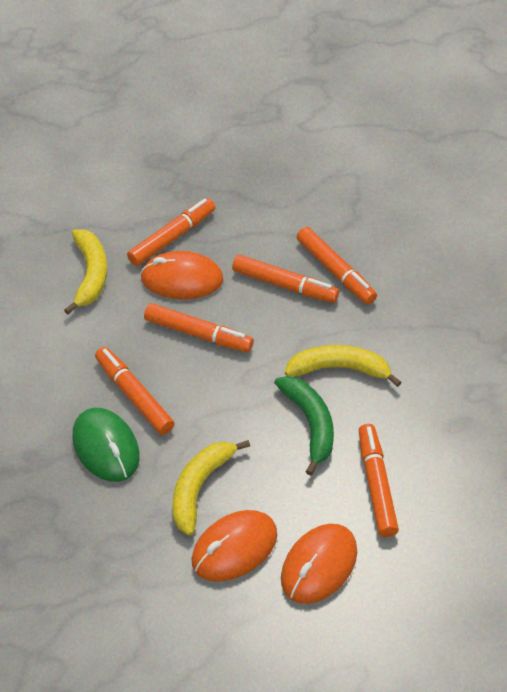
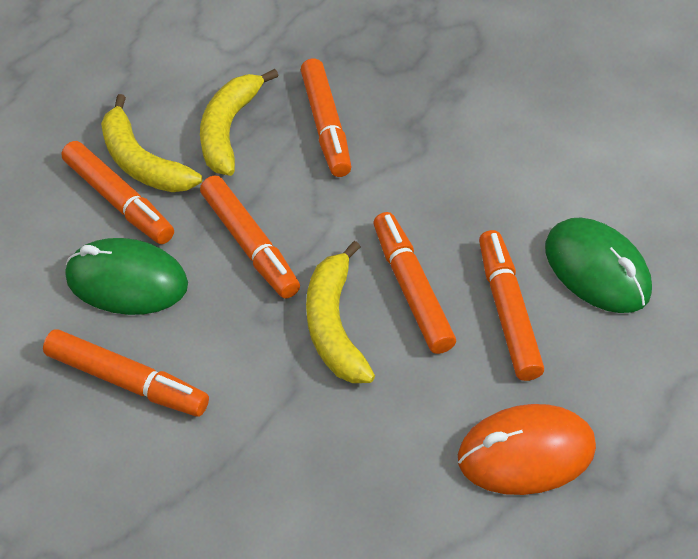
green banana: [274,376,334,476] = 1 -> none = 0
green mouse: [72,408,140,482] = 1 -> [66,238,188,315] [545,218,652,313] = 2
orange mouse: [140,251,223,299] [191,510,277,582] [281,524,357,604] = 3 -> [458,404,596,495] = 1

